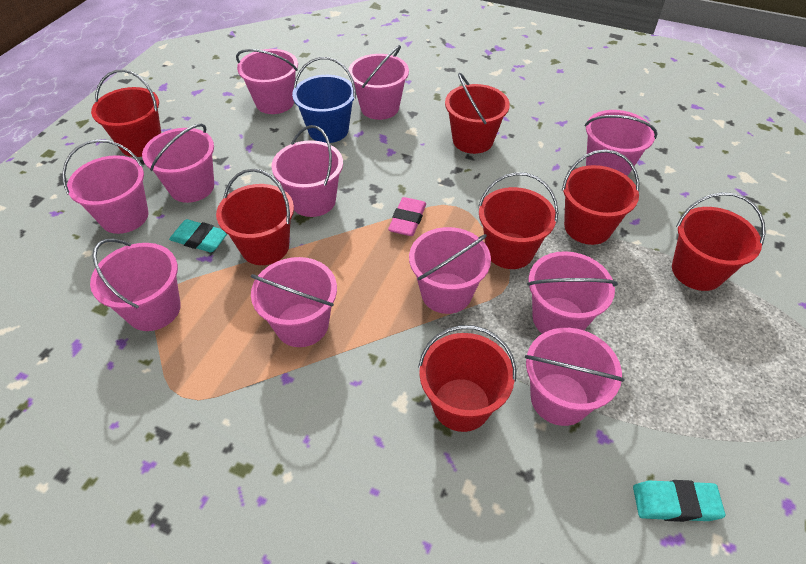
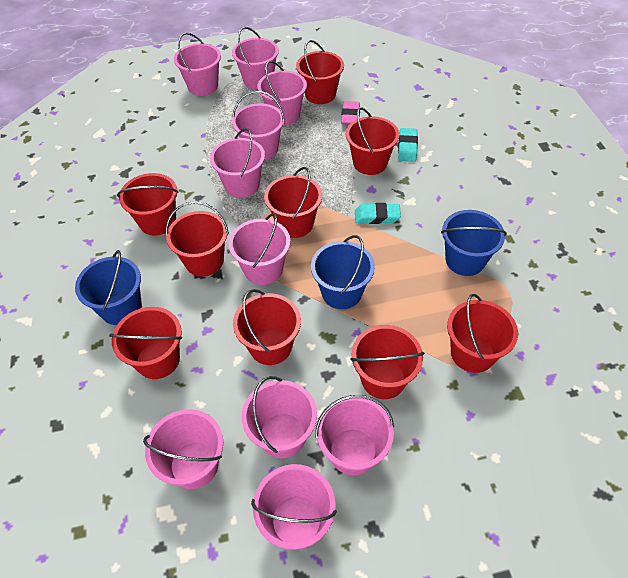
blue bucket: [292,57,356,143] = 1 -> [75,250,142,325] [311,235,375,309] [441,210,507,276] = 3
pink bucket: [62,140,148,234] [90,239,181,331] [142,124,214,203] [236,49,298,114] [251,257,337,347] [271,125,343,217] [348,45,409,120] [409,227,491,314] [525,328,624,426] [527,251,618,334] [585,110,658,176] = 11 -> [143,409,223,489] [174,32,221,96] [210,128,265,198] [229,213,291,285] [232,27,279,90] [232,91,285,160] [242,376,317,458] [251,464,337,550] [257,61,307,125] [315,395,394,475] = 10
red bucket: [91,70,161,157] [216,169,294,265] [418,325,516,432] [445,73,510,154] [478,172,558,269] [562,150,639,245] [672,192,765,291] = 7 -> [109,307,182,379] [117,173,178,236] [166,201,229,277] [233,289,301,365] [264,167,322,238] [296,40,344,104] [346,107,399,175] [350,325,424,399] [447,294,518,373] = 9

